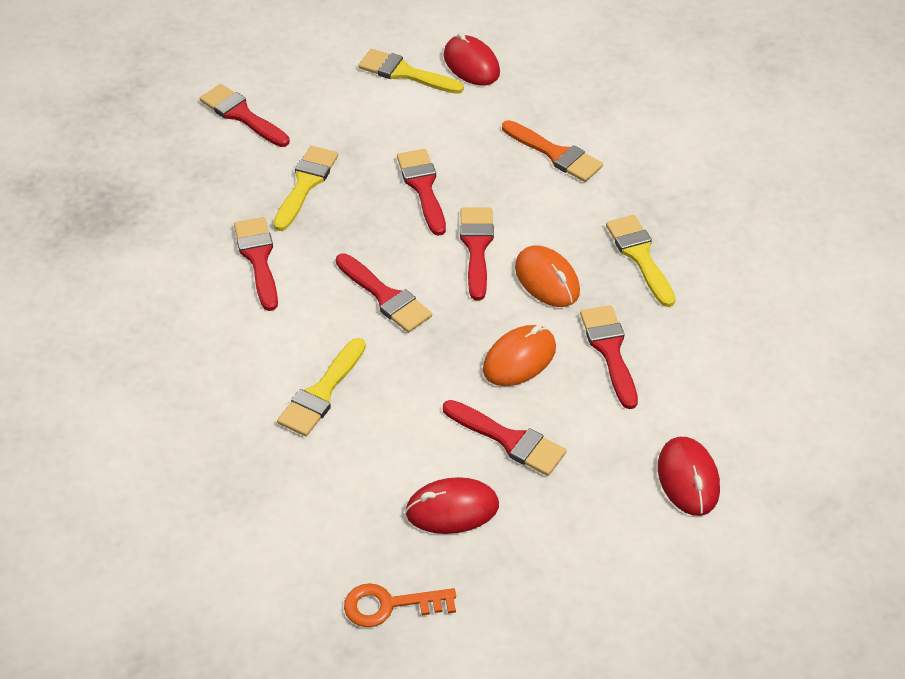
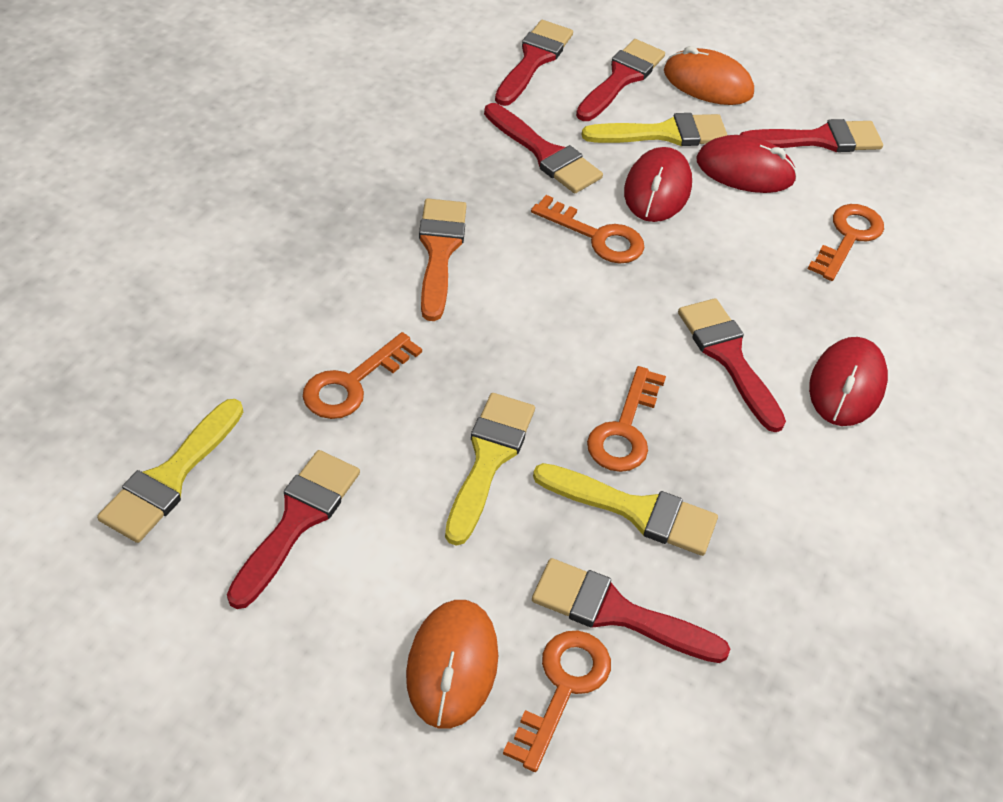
orange key: [344,583,456,627] = 1 -> [303,332,422,419] [503,631,611,772] [531,195,645,264] [587,366,666,472] [808,204,884,281] = 5

